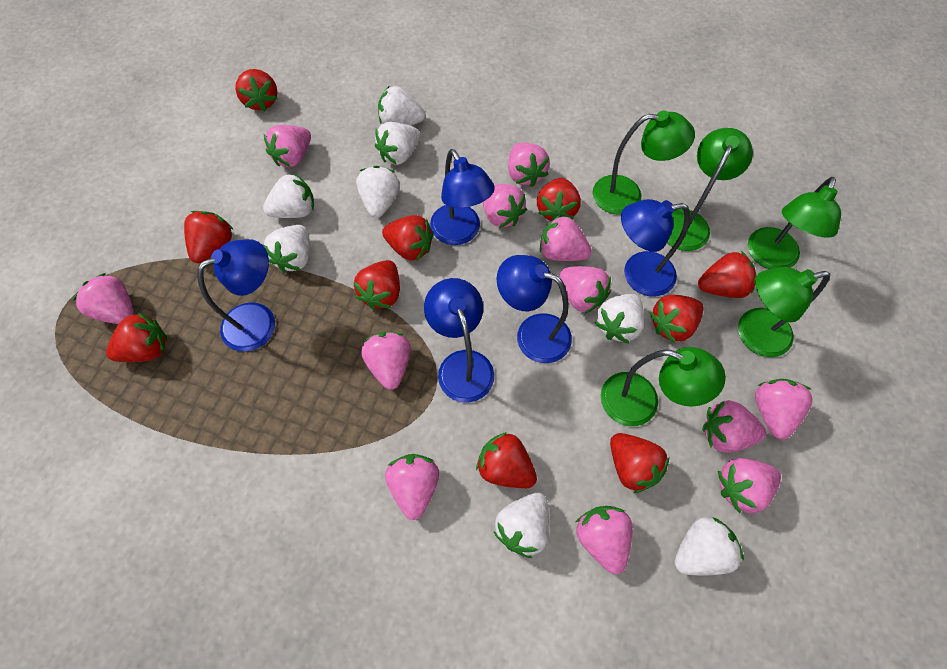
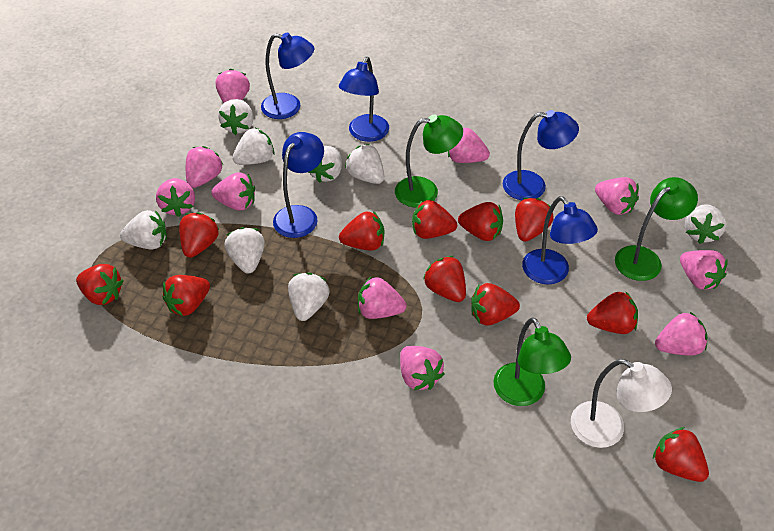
green lamp: [592,111,695,215] [601,347,726,426] [667,128,753,251] [738,267,830,357] [748,177,841,269] = 5 -> [395,115,463,207] [494,317,571,406] [615,177,698,281] = 3
pink strawberry: [73,273,134,324] [264,125,311,167] [361,332,411,390] [385,454,439,520] [482,184,527,228] [508,143,550,187] [540,215,592,261] [560,266,611,314] [576,506,632,574] [702,400,766,453] [718,458,781,513] [755,379,813,440] = 12 -> [156,178,195,217] [186,146,223,188] [211,172,255,210] [216,69,250,103] [358,277,406,319] [400,346,445,390] [448,128,490,163] [595,177,639,215] [655,312,708,356] [680,250,728,290] = 10
red strawberry: [106,312,167,362] [184,211,234,263] [235,69,278,111] [354,260,400,310] [382,215,434,261] [476,432,537,488] [537,178,581,221] [610,433,669,493] [650,295,704,343] [698,251,757,298] = 10 -> [76,264,123,305] [162,275,210,316] [179,212,219,258] [339,211,384,251] [412,200,457,239] [423,256,466,302] [458,202,503,241] [471,283,520,326] [515,198,553,242] [587,292,638,334] [653,427,709,482] = 11
white lamp: none = 0 -> [571,359,672,448] = 1

